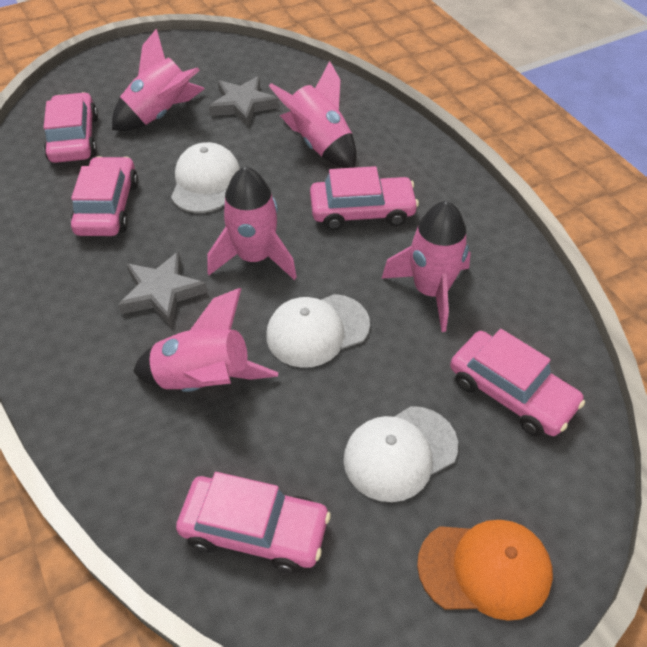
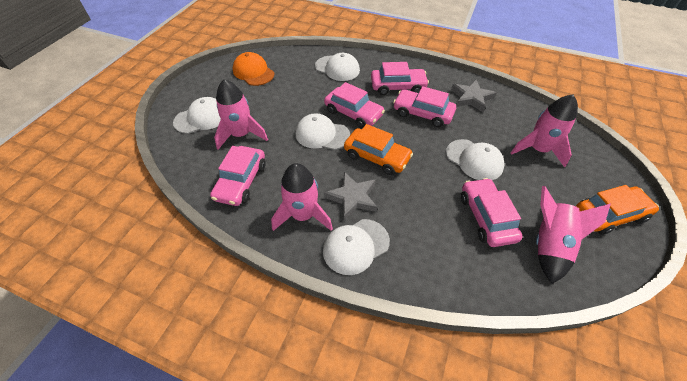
orange car: none = 0 -> [344,124,413,175] [576,185,659,235] = 2
pink rocket: [112,28,205,131] [133,288,278,392] [207,166,297,280] [269,61,357,168] [381,201,471,332] = 5 -> [214,79,268,150] [271,163,333,231] [511,95,578,168] [536,186,611,284] = 4
white cap: [171,142,240,213] [266,294,370,368] [344,406,458,502] = 3 -> [173,97,221,134] [296,113,350,150] [315,53,360,81] [323,219,390,275] [446,139,505,180] = 5

